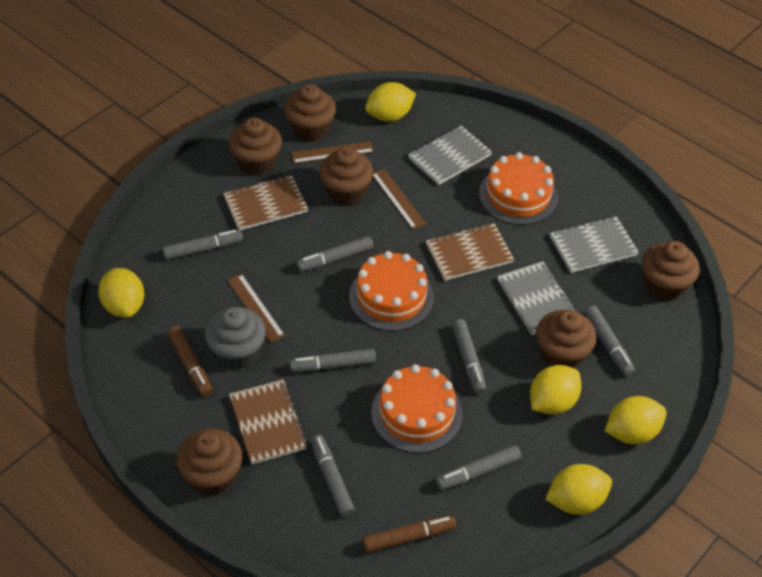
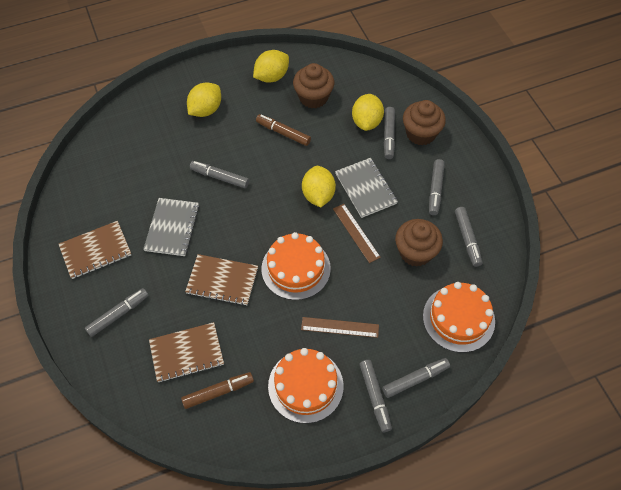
brown cupcake: [177,428,242,495] [229,117,282,176] [284,84,336,142] [319,147,373,206] [536,310,596,368] [642,241,700,301] = 6 -> [293,63,334,108] [395,219,443,267] [403,100,446,146] = 3
brown ruler: [227,274,285,343] [291,141,374,164] [373,169,426,230] = 3 -> [301,317,379,338] [333,204,381,263] = 2
grey cupcake: [205,307,266,369] = 1 -> none = 0
grey notebook: [408,125,492,185] [497,261,578,335] [550,216,639,273] = 3 -> [143,198,199,256] [335,158,398,218] = 2
yellow lemon: [98,268,144,318] [365,82,416,122] [530,365,581,415] [546,464,612,515] [605,396,667,444] = 5 -> [187,83,221,117] [253,50,289,83] [302,166,336,207] [352,94,384,131] = 4

